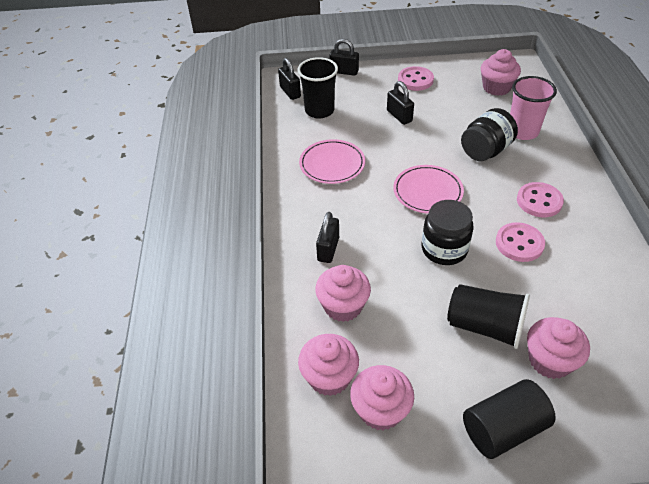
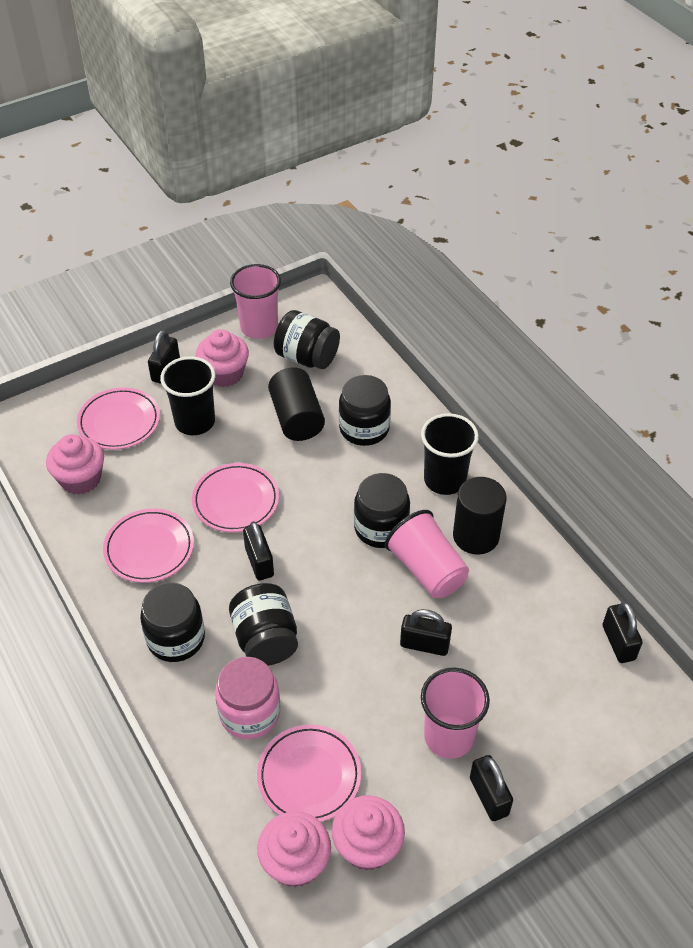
black cylinder: [463,379,556,459] = 1 -> [268,367,325,441] [453,477,507,554] = 2
black jar: [422,200,474,265] [461,108,518,161] = 2 -> [140,583,205,662] [229,583,298,666] [274,310,340,369] [339,375,391,446] [354,473,410,548] = 5
black padlock: [278,58,301,100] [316,212,339,263] [330,39,359,76] [387,81,414,125] = 4 -> [148,330,180,384] [243,521,274,580] [400,609,452,656] [470,755,513,821] [603,602,642,663] = 5
pink button: [398,66,434,91] [496,222,545,262] [517,182,564,217] = 3 -> none = 0
pink cup: [510,76,557,140] = 1 -> [230,264,281,339] [385,510,469,598] [421,668,490,759] = 3
pink cupcake: [298,334,359,396] [315,265,371,322] [350,365,414,431] [481,49,521,96] [527,317,590,379] = 5 -> [46,434,104,495] [196,329,249,387] [257,811,331,888] [332,795,405,871] = 4
pink jar: none = 0 -> [215,657,280,739] = 1
pink plate: [299,139,365,184] [393,165,464,214] = 2 -> [77,388,160,450] [103,509,194,583] [192,463,279,532] [257,724,362,822] = 4

